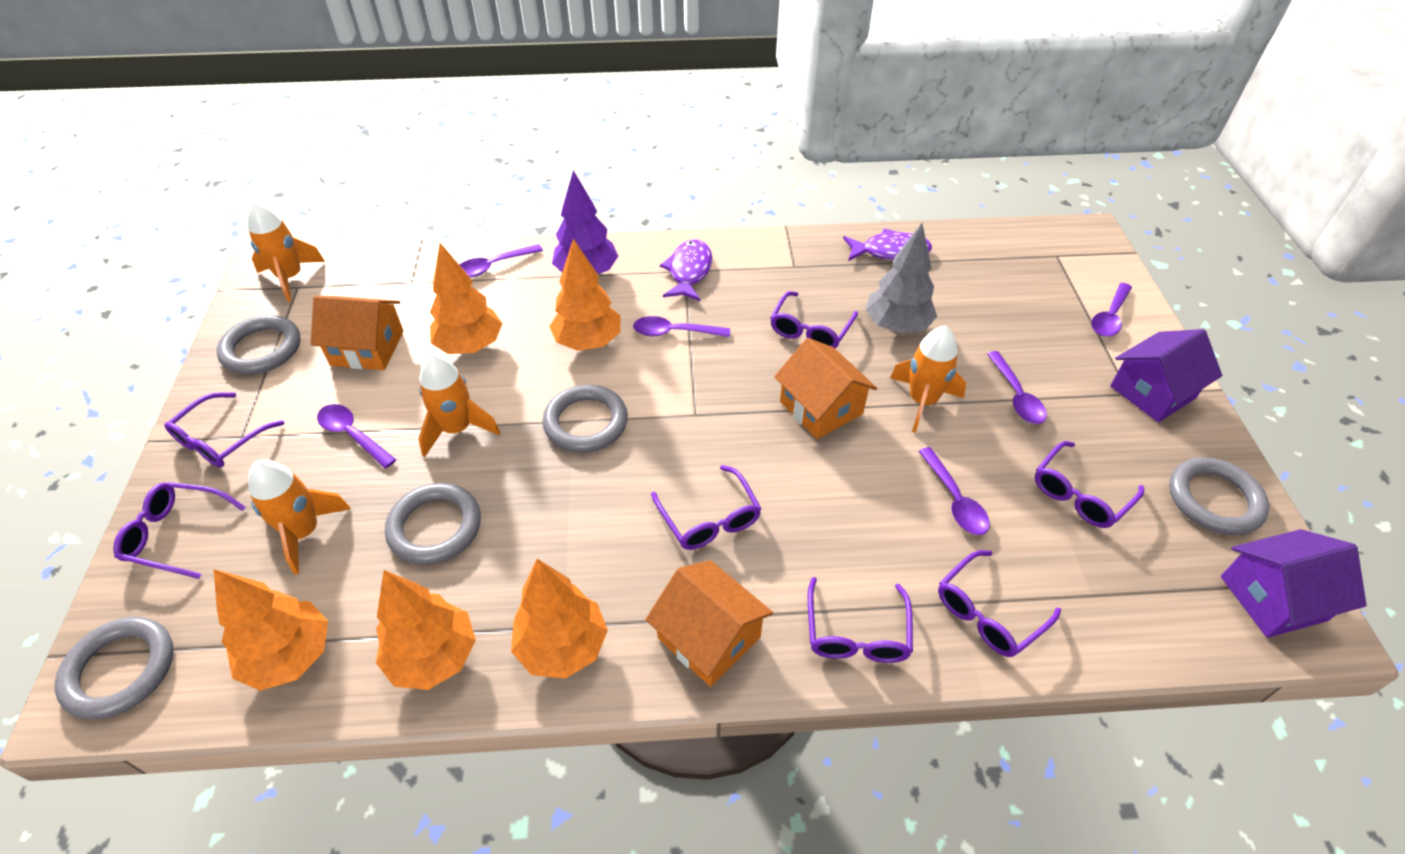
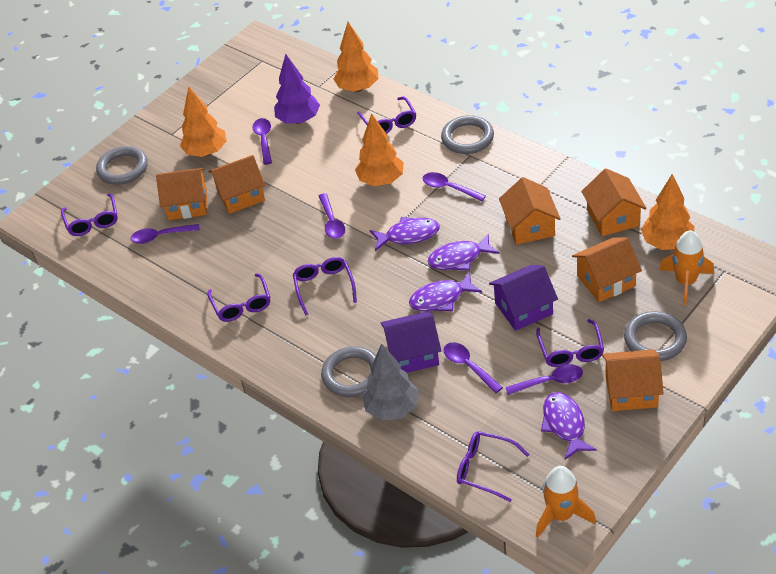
grey ring: [55,617,174,720] [217,315,301,375] [385,483,481,565] [542,385,628,453] [1169,457,1269,535] = 5 -> [96,146,148,185] [321,346,376,397] [441,115,494,154] [624,311,687,361] = 4
orange house: [310,295,404,370] [645,560,773,687] [774,338,877,439] = 3 -> [156,168,207,220] [208,155,265,214] [499,177,561,245] [572,237,642,302] [581,168,647,236] [602,349,664,411] = 6
orange rocket: [248,202,325,302] [248,460,351,575] [419,354,500,457] [890,326,966,433] = 4 -> [536,466,596,538] [659,230,714,306] = 2
orange tree: [214,569,328,691] [376,570,476,690] [430,243,503,354] [511,559,608,679] [549,239,621,351] = 5 -> [180,86,227,157] [333,22,379,92] [355,113,404,186] [641,174,695,250] = 4
purple fish: [660,240,712,301] [843,229,932,261] = 2 -> [370,217,440,251] [409,271,482,311] [428,233,500,271] [541,392,597,460] = 4
purple glasses: [113,482,246,579] [164,392,285,467] [651,465,762,550] [770,291,858,348] [808,577,913,663] [938,550,1061,657] [1035,441,1144,528] = 7 -> [61,194,118,236] [207,273,270,322] [293,257,357,316] [357,97,416,134] [457,431,530,502] [536,319,604,367] = 6

